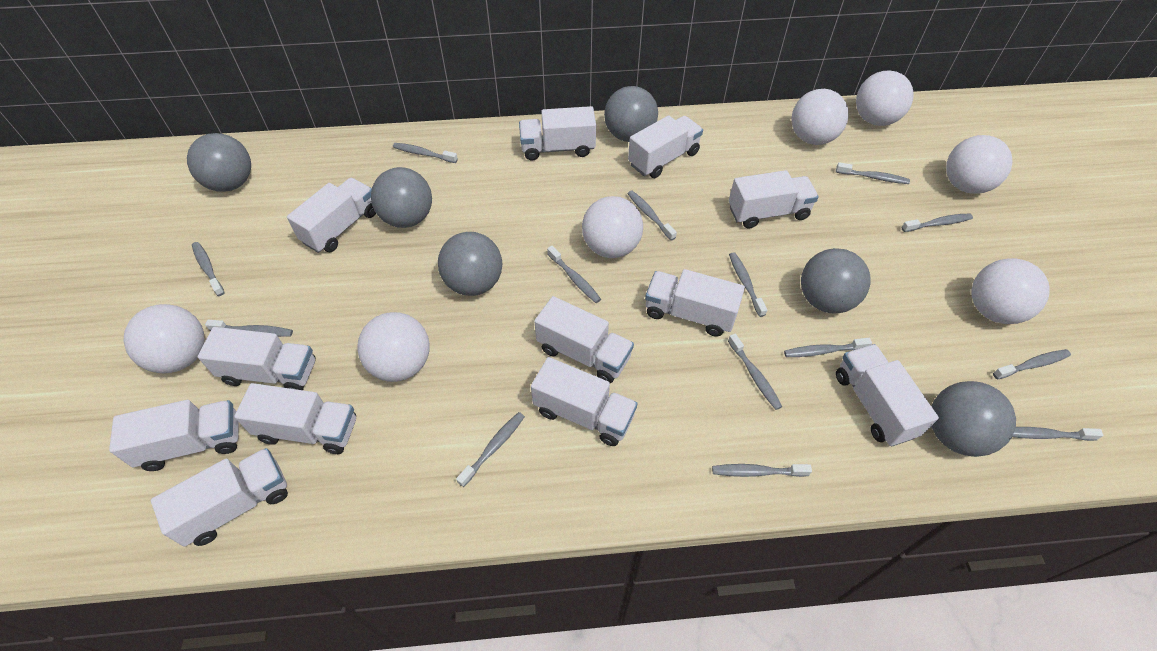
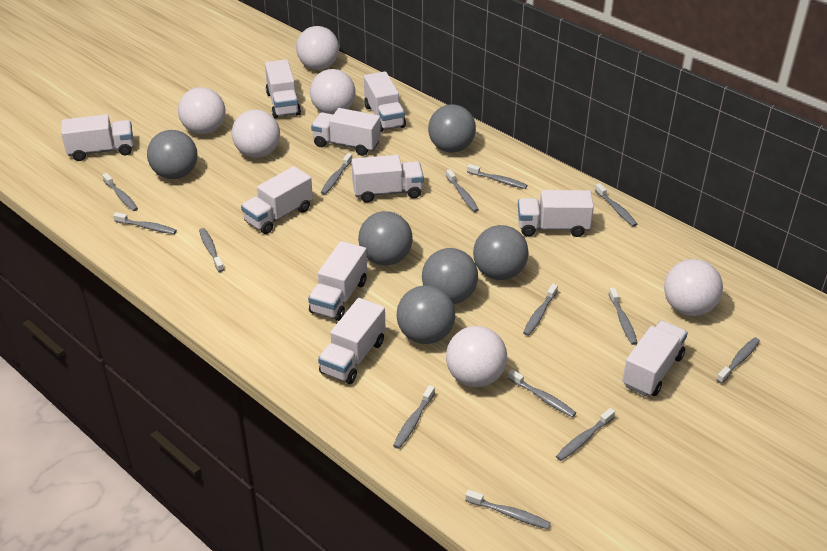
white ball: [124,304,204,373] [357,312,430,382] [582,196,643,258] [791,89,849,145] [856,70,914,126] [946,135,1013,194] [971,258,1050,324] = 7 -> [178,87,225,134] [232,109,280,158] [296,26,339,70] [310,69,356,115] [446,326,507,387] [664,259,723,316] = 6
white truck: [109,400,239,471] [151,448,288,547] [198,327,316,390] [234,383,356,454] [287,178,376,253] [519,106,596,161] [531,357,638,446] [534,296,634,383] [628,115,703,178] [645,269,745,337] [729,170,819,228] [836,344,939,446] = 12 -> [61,114,133,161] [241,166,313,234] [265,59,301,118] [308,241,367,321] [311,108,381,156] [318,298,385,384] [352,155,424,203] [364,71,406,132] [518,190,594,237] [622,321,688,396] = 10

